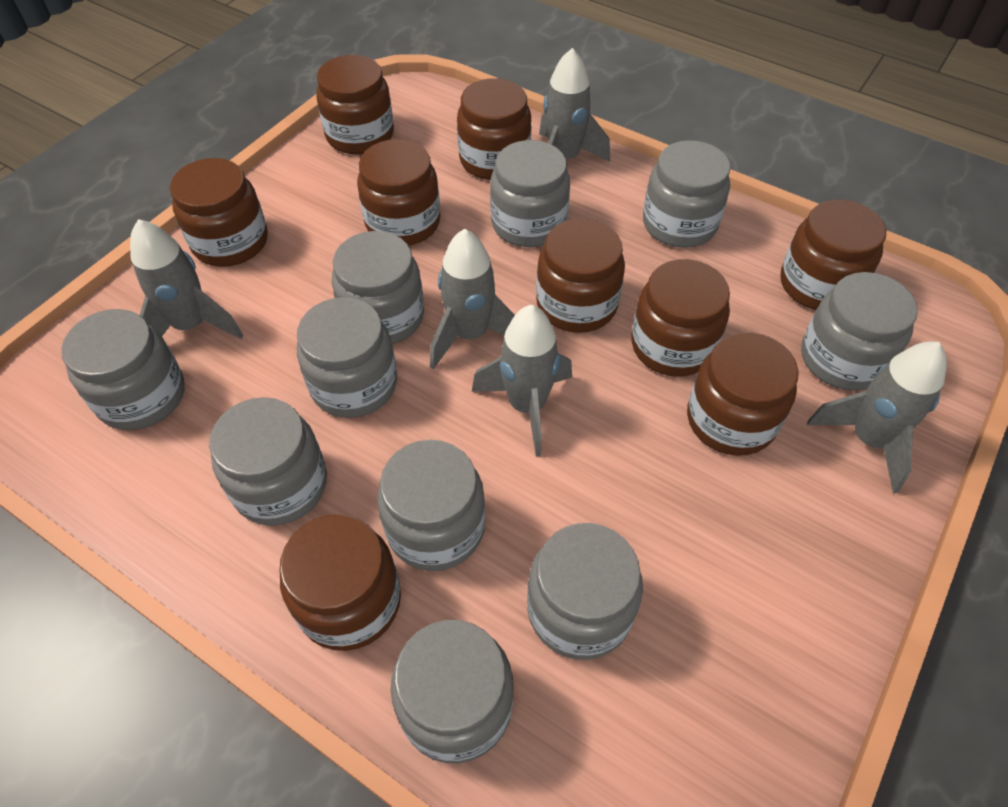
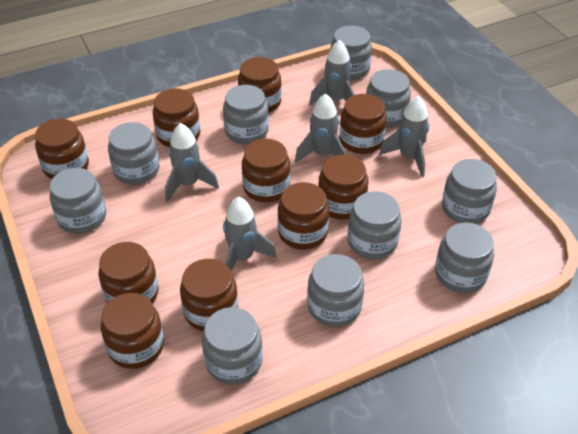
brown jar: [170,158,268,267] [279,514,401,651] [316,55,394,155] [357,139,440,246] [457,78,531,180] [536,219,625,333] [632,259,730,377] [687,332,799,456] [780,199,886,310] = 9 -> [35,119,89,179] [98,242,158,303] [101,293,164,369] [153,88,200,147] [180,259,238,331] [238,57,282,113] [242,139,291,202] [278,182,329,249] [318,155,368,220] [340,94,387,154] = 10

